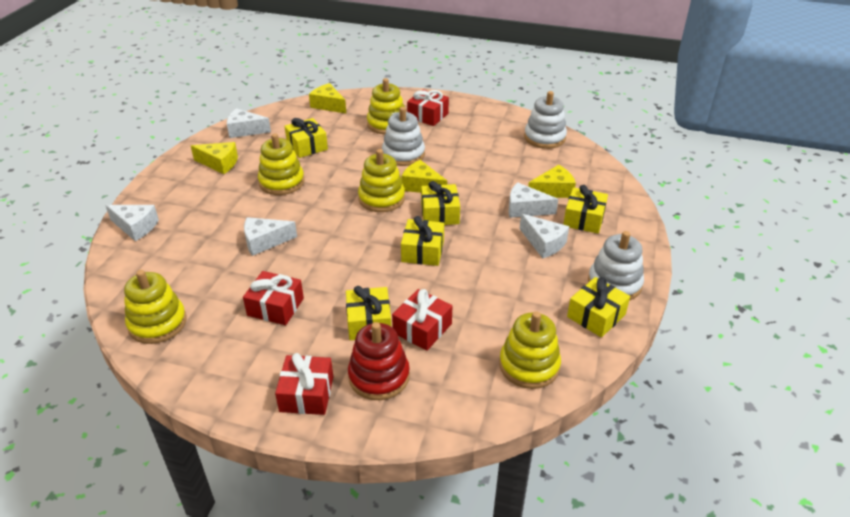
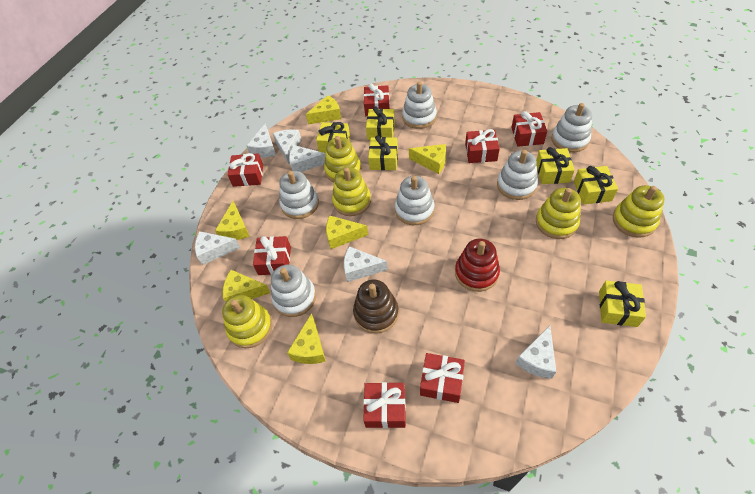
brown stacking toy: none = 0 -> [353,280,399,334] = 1
red gift: [243,271,304,325] [275,353,333,415] [392,289,452,351] [407,90,449,126] = 4 -> [228,153,263,187] [253,236,291,275] [363,382,406,428] [364,84,390,116] [420,353,465,403] [465,129,500,163] [511,111,547,147] = 7
white cheese: [105,205,159,241] [227,108,271,138] [244,217,297,256] [509,182,558,218] [519,214,569,258] = 5 -> [195,231,241,265] [247,123,276,157] [273,130,302,165] [289,145,326,172] [344,246,388,282] [515,326,556,379] = 6
white stacking toy: [382,107,425,166] [524,91,567,149] [588,231,644,301] = 3 -> [271,265,316,317] [280,171,319,219] [395,176,435,225] [402,81,437,129] [497,150,538,200] [551,103,592,152] = 6
yellow cheese: [191,142,238,174] [309,83,346,113] [401,160,447,193] [528,165,576,198] = 4 -> [215,201,250,240] [223,270,270,302] [287,313,326,364] [306,95,341,124] [326,216,368,249] [409,144,446,174] = 6

